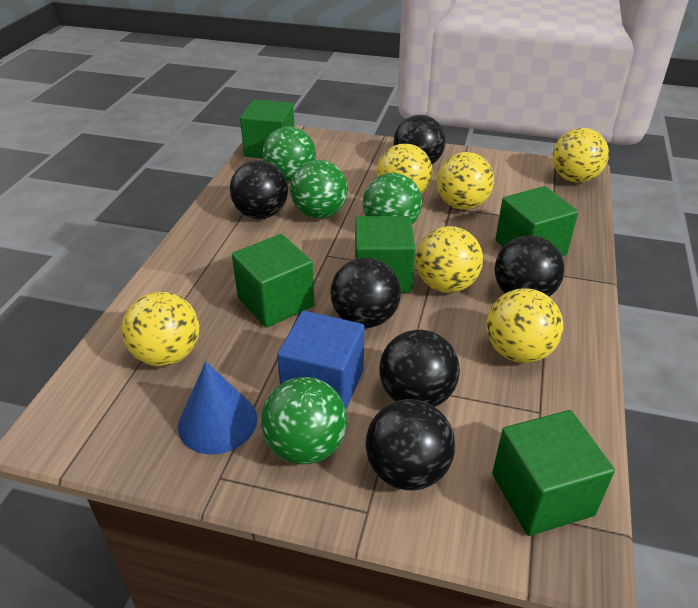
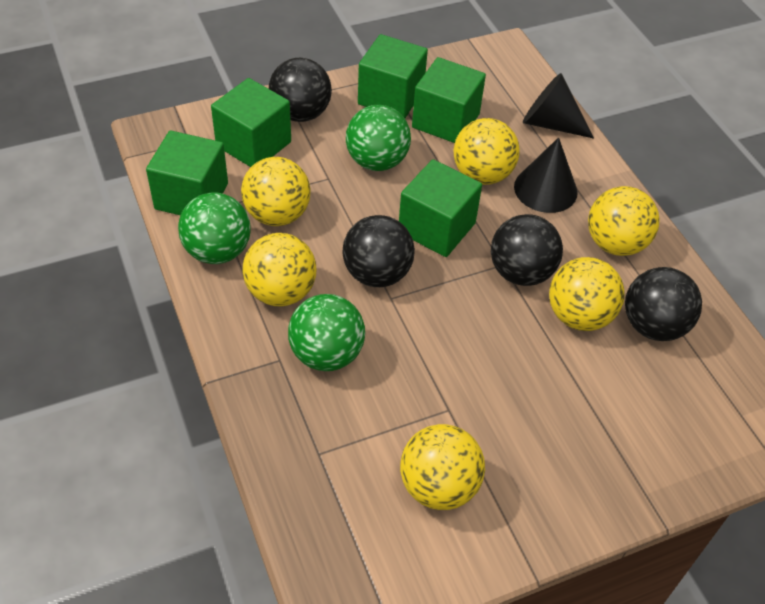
black ball: [230,160,288,219] [330,258,401,328] [366,399,455,490] [379,330,460,407] [394,115,446,164] [494,235,565,297] = 6 -> [269,58,332,122] [343,215,415,287] [491,214,563,286] [625,267,702,341] = 4
black cone: none = 0 -> [514,137,577,213] [523,73,594,139] = 2
blue cone: [178,361,257,454] = 1 -> none = 0
blue cube: [277,311,364,409] = 1 -> none = 0
green ball: [261,377,347,464] [263,126,316,181] [290,160,348,219] [363,173,422,225] = 4 -> [178,192,251,264] [288,294,365,371] [346,105,411,171] = 3

